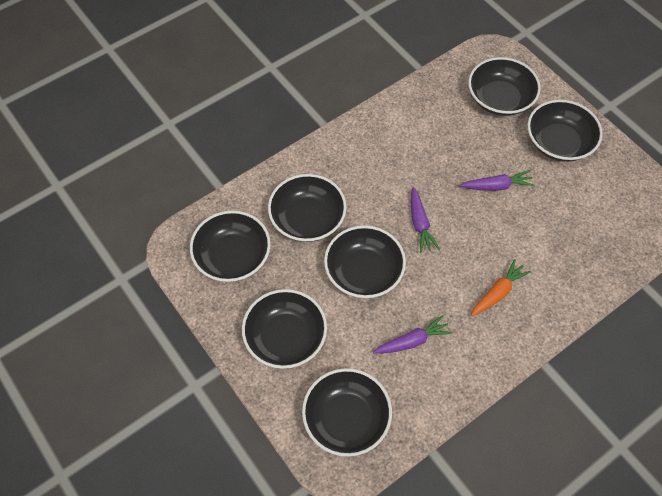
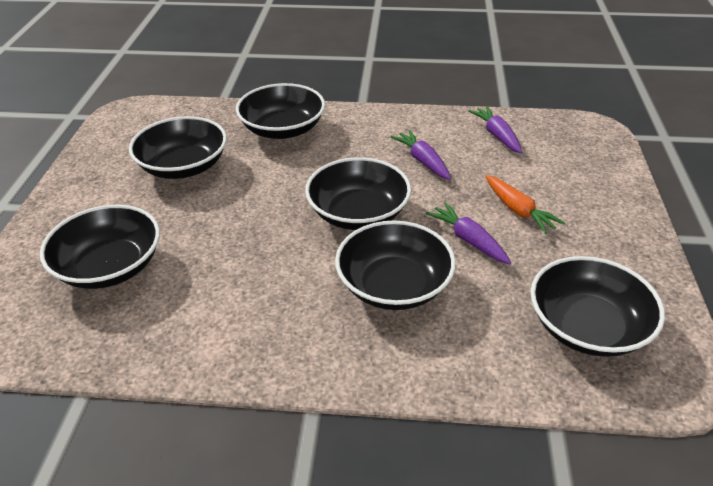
black bowl: [190,211,271,282] [242,289,327,369] [268,174,347,242] [302,368,392,457] [324,225,406,298] [468,57,541,116] [527,100,603,162] = 7 -> [40,205,160,289] [129,116,227,179] [236,83,325,139] [305,157,411,230] [335,221,456,310] [531,256,665,357] = 6

